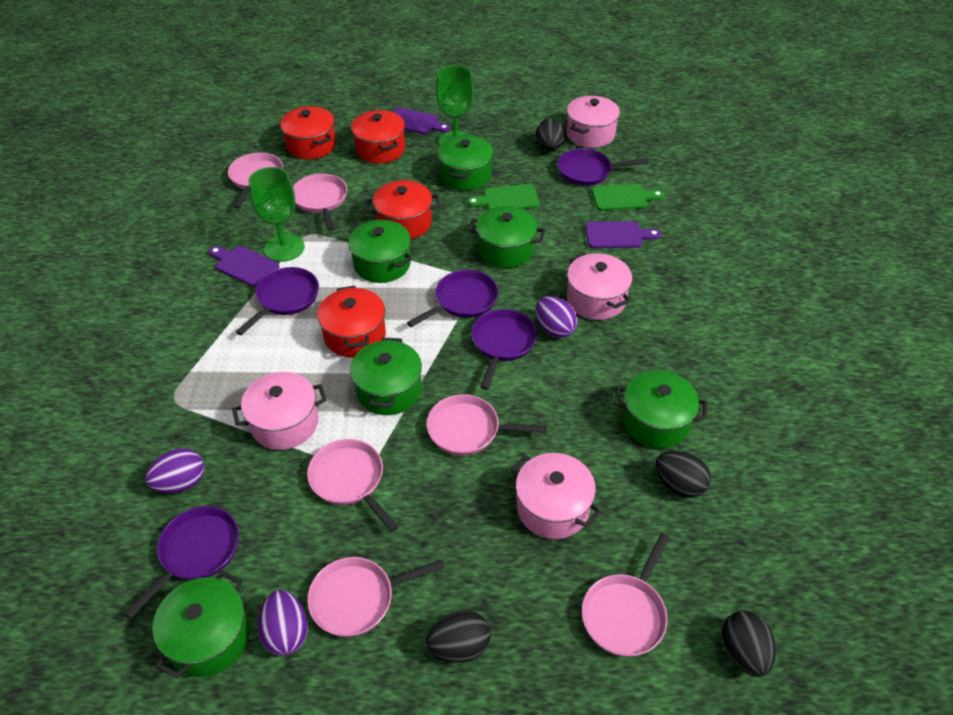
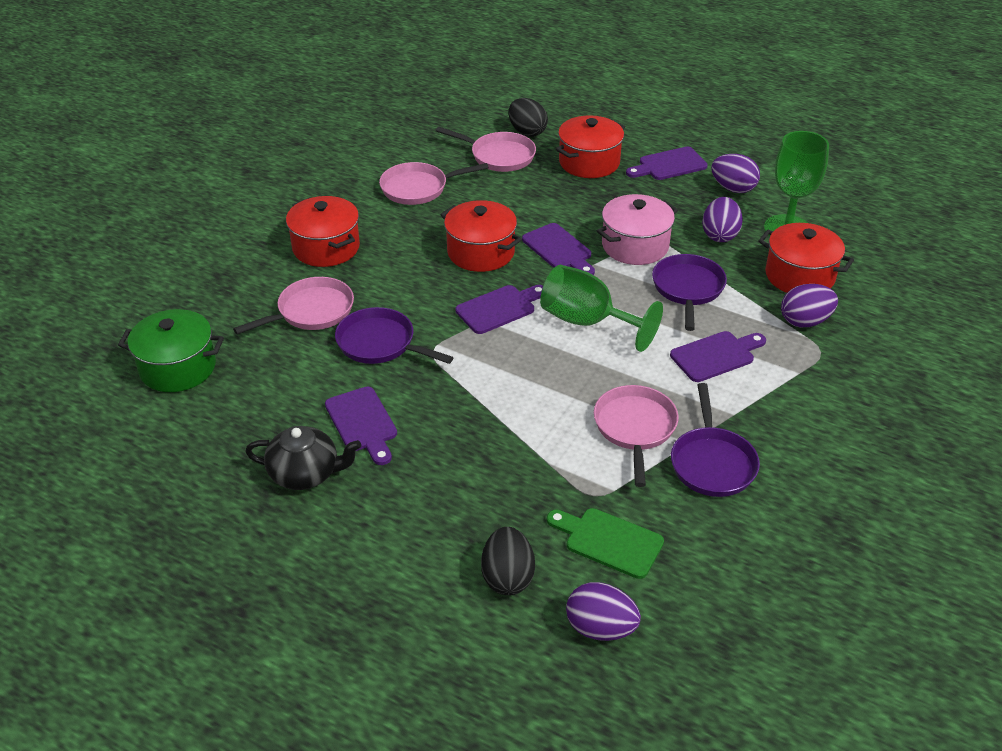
black egg: [426,610,491,663] [536,119,565,151] [655,451,711,498] [722,611,776,677] = 4 -> [481,527,535,595] [509,98,548,137] = 2
black teapot: none = 0 -> [245,426,361,490] = 1
green cutting board: [467,184,540,210] [592,184,664,211] = 2 -> [547,508,664,579] = 1
green pot: [152,571,250,678] [348,220,412,283] [350,338,422,415] [437,135,493,191] [468,206,546,268] [614,370,707,448] = 6 -> [118,309,224,392] = 1
pink pan: [228,153,283,209] [293,174,347,231] [307,439,399,532] [307,557,444,637] [427,394,547,455] [582,533,670,657] = 6 -> [233,277,354,334] [379,162,489,205] [436,127,536,172] [594,385,679,487] = 4
pink pot: [232,372,327,450] [511,453,601,539] [566,96,620,148] [567,253,632,320] = 4 -> [597,194,678,265] = 1
purple cutting board: [209,246,279,287] [393,107,450,135] [585,221,661,248] = 3 -> [325,387,397,465] [455,285,543,334] [522,223,595,275] [626,147,708,180] [670,331,766,382] = 5
purple egg: [145,448,205,493] [258,590,308,656] [536,296,578,338] = 3 -> [566,582,641,641] [702,197,743,242] [711,154,760,193] [781,284,838,327] = 4
purple pan: [124,506,239,619] [236,267,319,335] [407,270,499,327] [471,309,537,390] [557,148,649,186] = 5 -> [335,307,454,364] [652,254,727,331] [671,383,760,497] = 3

